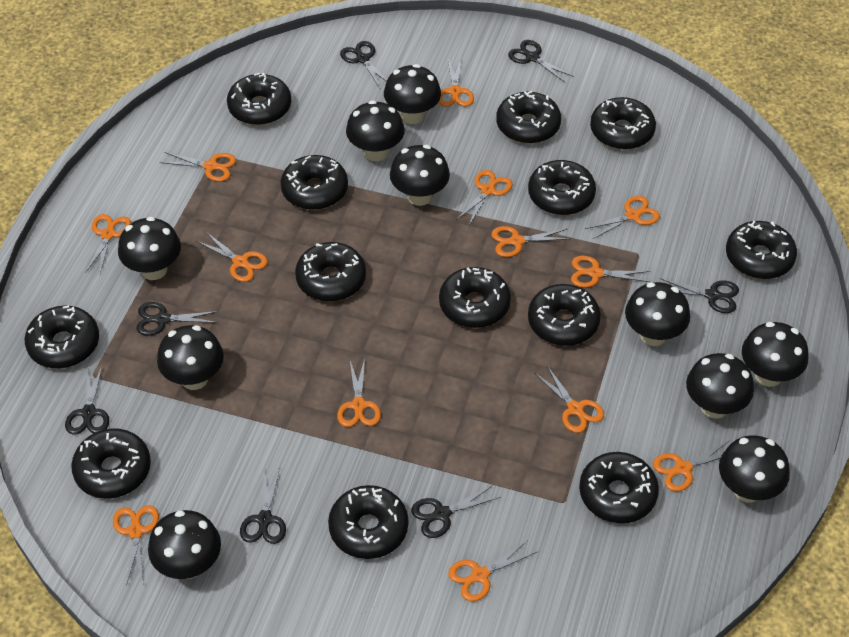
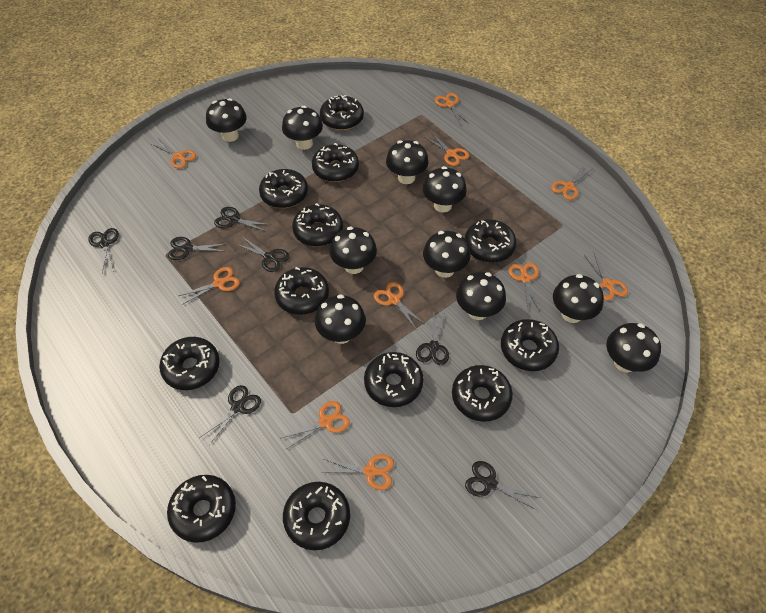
black donut: [25,306,99,368] [71,428,151,499] [227,73,291,125] [280,155,348,210] [295,242,366,302] [328,485,409,559] [439,267,511,328] [496,91,561,144] [528,160,596,215] [528,284,601,346] [579,452,659,523] [590,97,656,150] [726,221,797,279] = 13 -> [159,337,220,390] [167,475,236,543] [259,169,308,208] [274,267,329,315] [283,482,350,550] [292,203,343,246] [312,143,359,182] [320,95,364,130] [364,352,424,407] [452,365,513,422] [465,219,517,263] [501,319,559,371] = 12
orange scissors: [85,214,131,274] [113,505,159,586] [160,152,236,182] [196,232,268,282] [337,358,381,427] [439,58,474,107] [448,540,537,602] [457,170,513,225] [491,226,571,257] [535,366,604,433] [571,256,650,288] [585,196,660,239] [653,440,730,492] = 13 -> [152,138,196,169] [179,267,240,305] [282,401,350,449] [323,454,394,490] [374,282,425,329] [424,133,469,166] [435,93,469,126] [508,263,540,312] [551,166,592,200] [584,253,628,301] = 10

